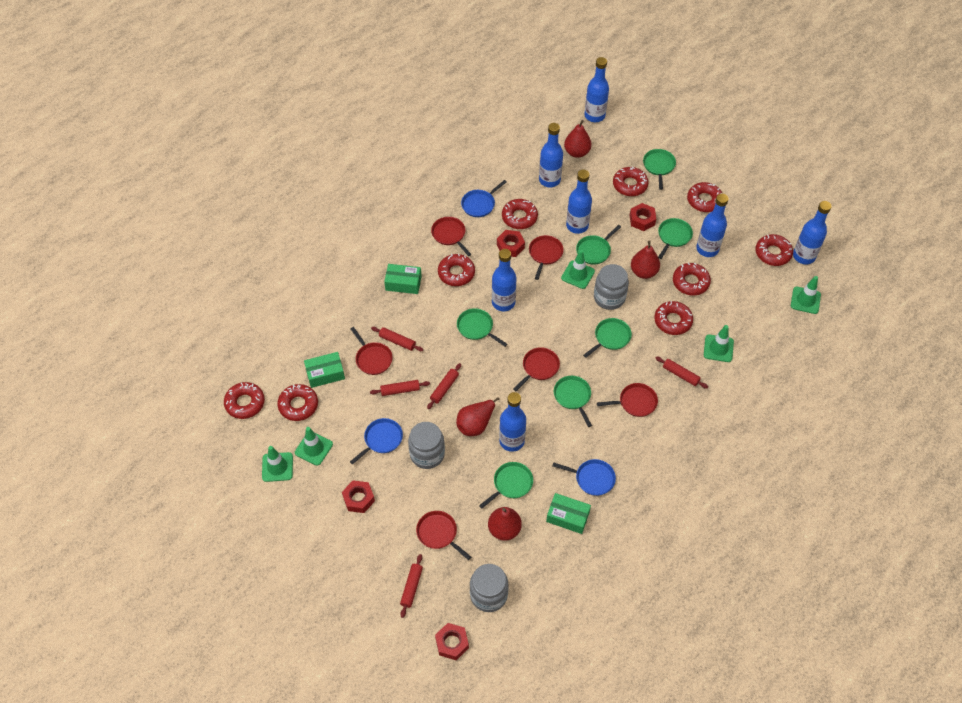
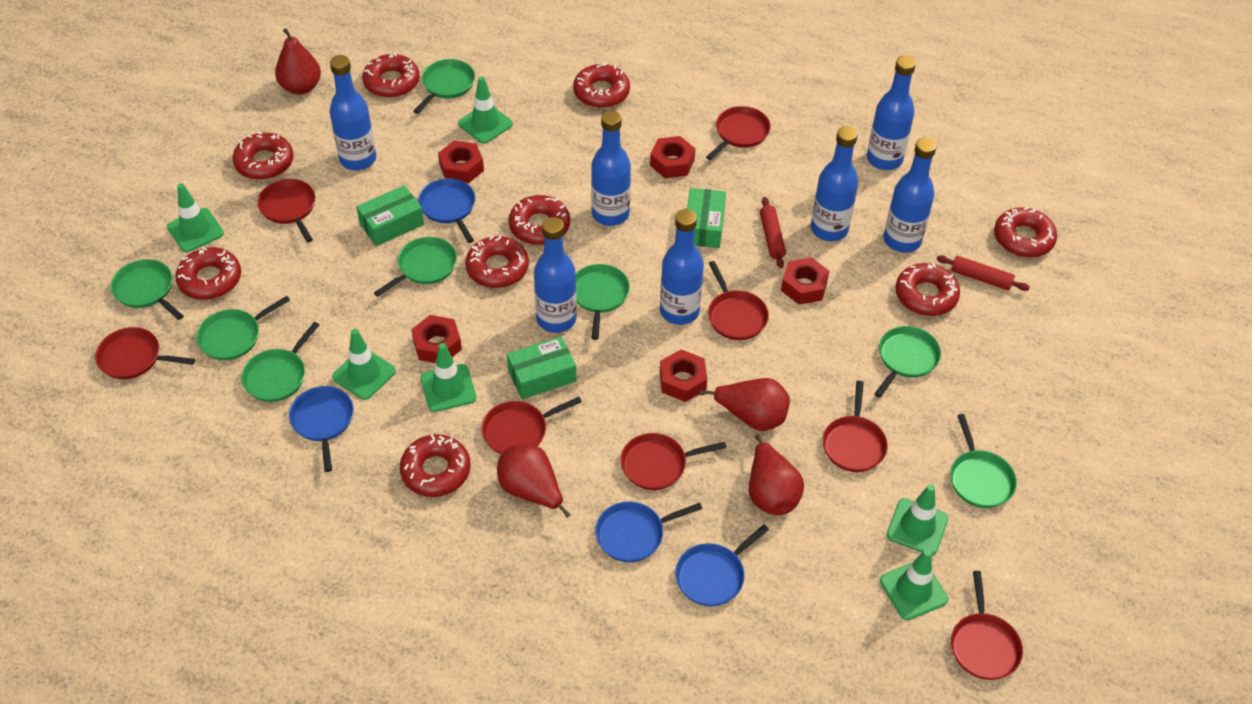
blue pan: [350,418,403,465] [461,180,507,217] [552,459,616,496] = 3 -> [289,386,354,472] [418,178,476,243] [595,501,702,562] [675,524,769,606] = 4
green pan: [457,308,507,347] [479,462,533,508] [554,376,592,427] [576,225,621,265] [583,318,632,358] [643,149,676,190] [658,218,693,259] = 7 -> [111,259,184,320] [196,296,290,360] [241,322,319,402] [374,237,457,297] [414,59,475,114] [576,264,630,340] [875,326,941,398] [950,414,1017,508] = 8
green traffic cone: [262,446,293,482] [295,427,333,466] [561,250,595,289] [704,325,734,362] [791,276,821,314] = 5 -> [167,183,224,252] [332,329,396,400] [421,343,476,412] [458,76,513,144] [880,549,948,620] [887,484,948,555] = 6
grey jar: [408,422,445,469] [470,564,509,612] [594,264,629,310] = 3 -> none = 0
red nut: [342,480,375,513] [435,623,469,660] [497,230,525,257] [630,203,656,231] = 4 -> [411,315,462,363] [438,141,484,183] [650,136,695,178] [660,350,707,402] [781,257,829,305] = 5
red pan: [351,327,393,375] [416,511,471,560] [431,217,471,256] [513,347,560,391] [529,235,564,280] [597,383,658,417] = 6 -> [95,327,195,379] [257,179,315,242] [481,397,582,454] [620,433,726,490] [706,106,771,160] [708,261,769,340] [823,381,888,472] [951,571,1023,680] = 8
red rolling pin: [370,380,430,396] [371,327,423,351] [400,554,423,618] [427,363,461,409] [656,356,708,389] = 5 -> [760,197,786,268] [937,255,1030,291] = 2

